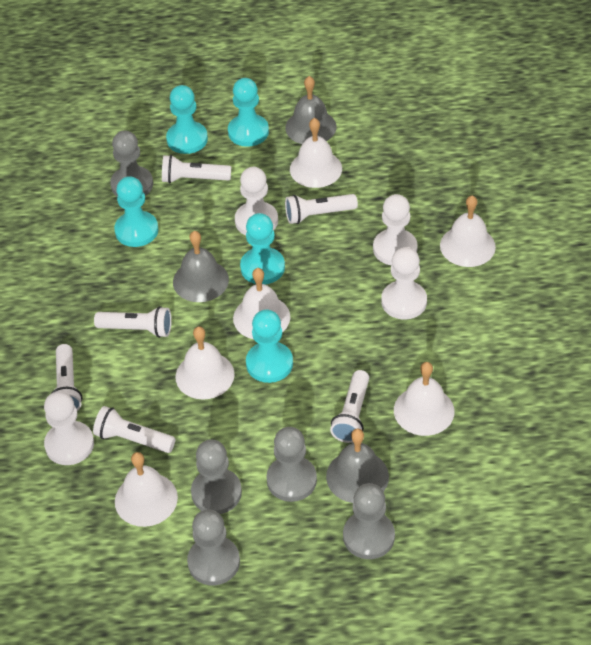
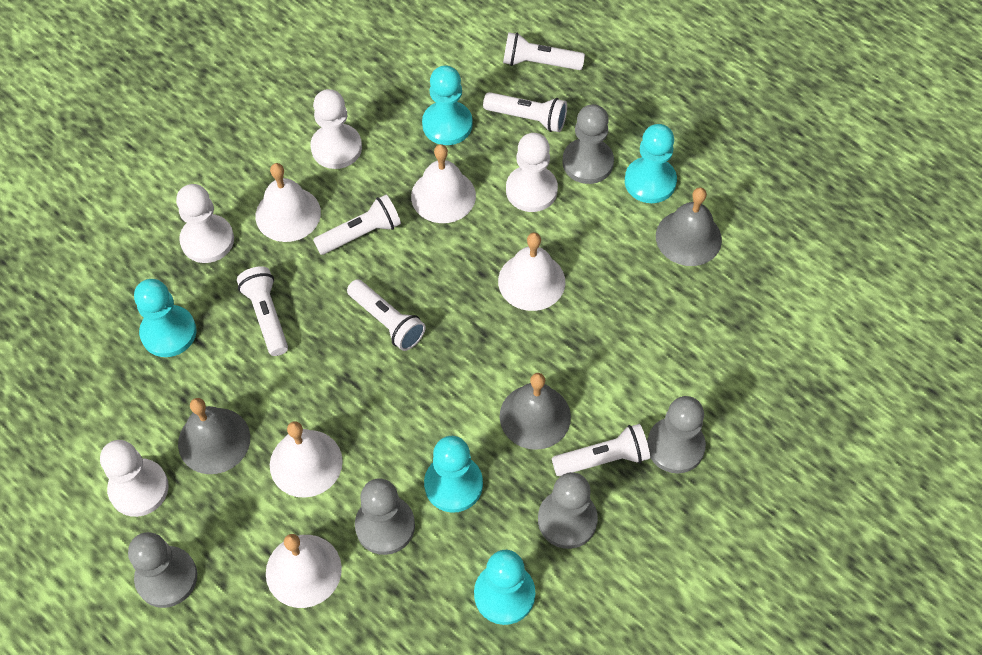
white bell: [115,452,178,527] [175,326,235,400] [233,268,290,339] [290,118,342,188] [394,362,454,436] [440,195,496,267] = 6 -> [255,163,321,242] [266,534,342,608] [270,421,343,498] [411,144,476,223] [498,233,565,311] = 5

